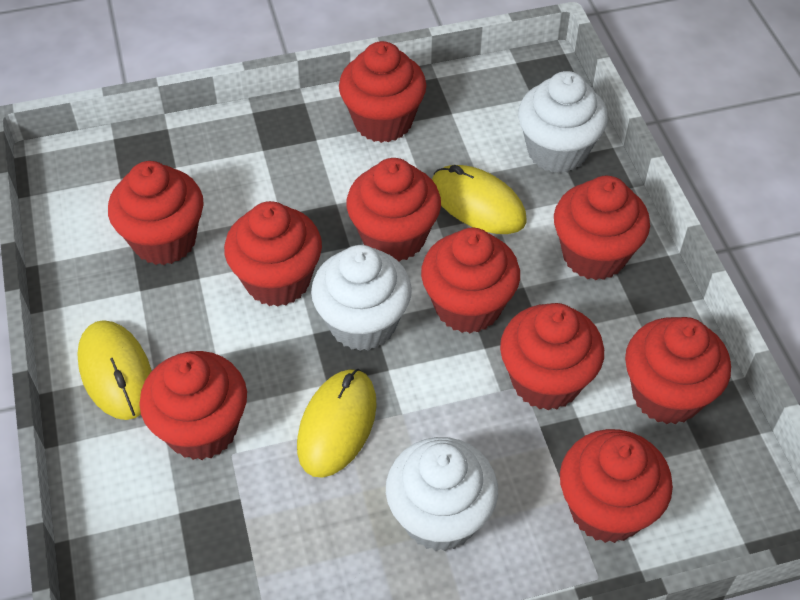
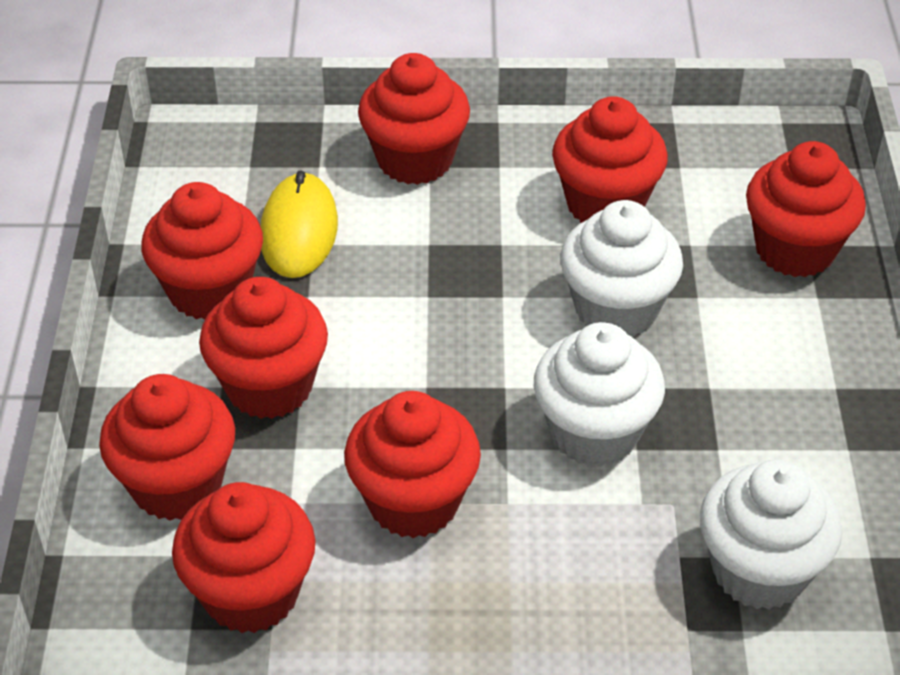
red cupcake: [108,161,204,265] [139,351,247,460] [224,201,322,307] [339,41,426,143] [346,158,441,262] [421,228,520,333] [500,303,604,410] [554,176,650,280] [560,429,673,543] [625,317,731,424] = 10 -> [99,374,235,521] [141,182,263,319] [172,482,316,633] [199,277,328,419] [344,391,481,538] [358,53,470,185] [552,96,668,223] [746,141,866,277] = 8
yellow mouse: [77,320,152,420] [297,369,377,478] [432,165,527,234] = 3 -> [261,170,338,278] = 1

